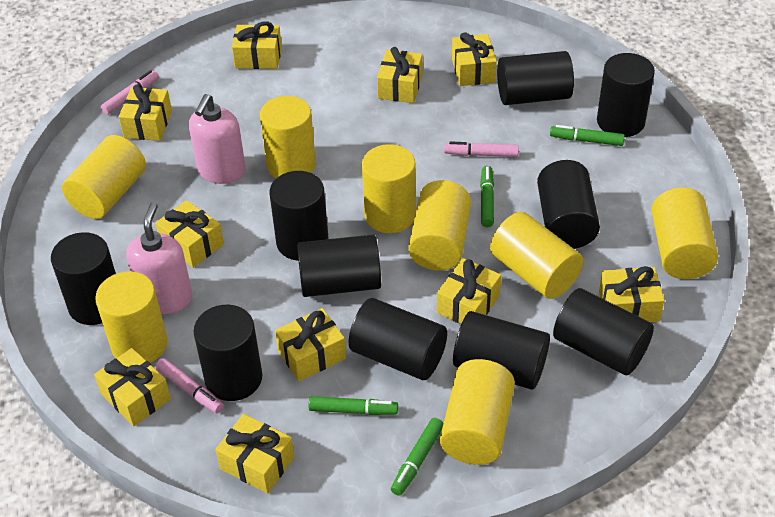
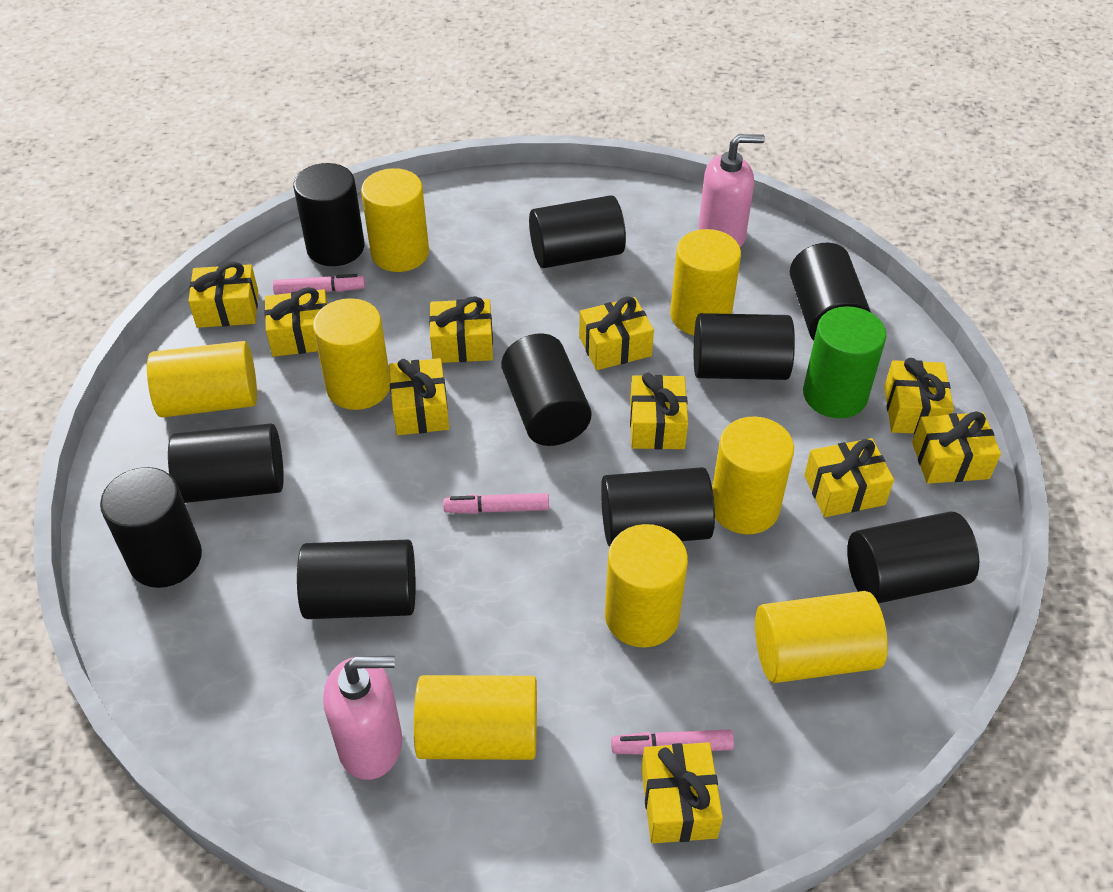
green cylinder: none = 0 -> [803,306,886,418] = 1
green marker: [309,396,398,415] [391,418,443,496] [480,166,494,227] [550,125,625,146] = 4 -> none = 0

